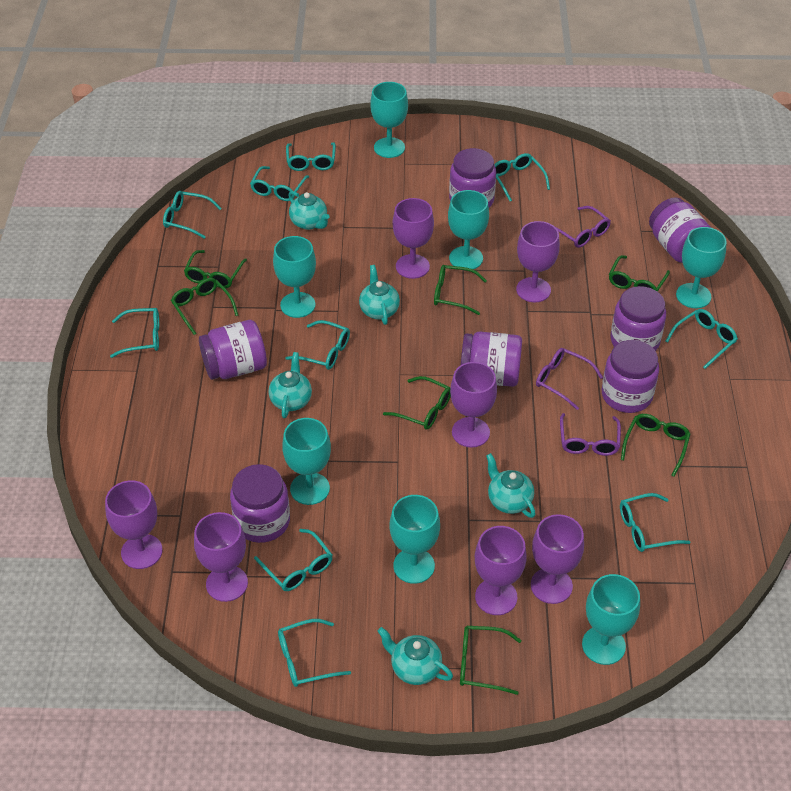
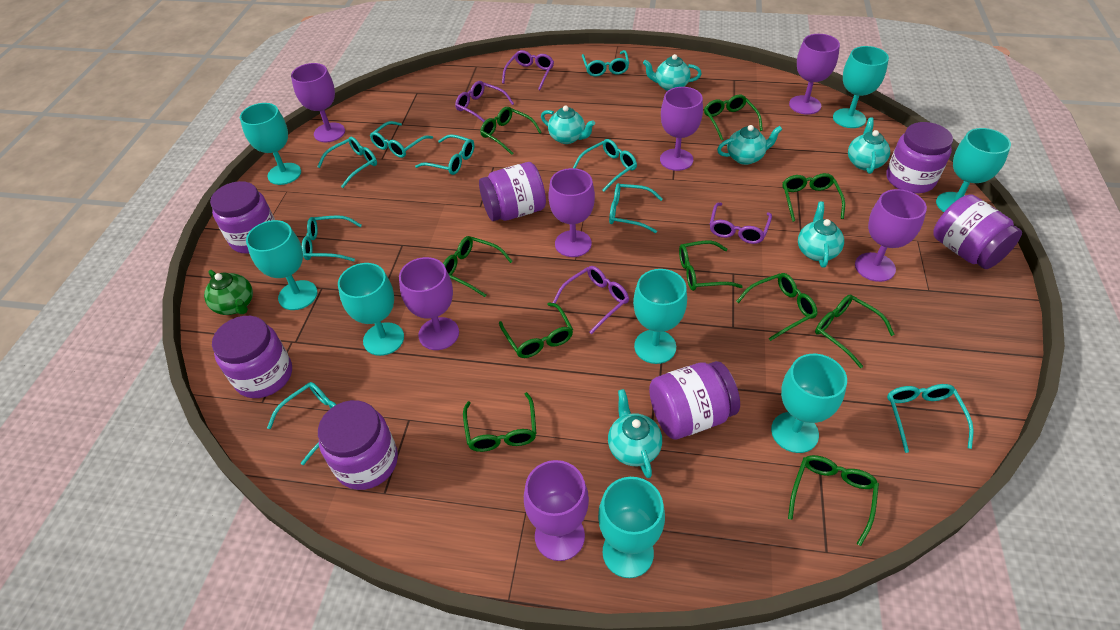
green glasses: [171,278,238,335] [184,250,247,288] [383,376,451,430] [434,265,487,315] [460,626,521,695] [609,255,670,291] [621,414,690,477] = 7 -> [443,236,513,297] [463,392,536,452] [480,107,542,155] [499,303,573,358] [679,241,743,291] [704,94,763,140] [736,273,817,341] [782,173,845,222] [788,455,879,546] [815,295,895,368] = 10
green teapot: none = 0 -> [204,270,253,315] = 1
purple glasses: [536,348,603,410] [556,206,611,248] [560,413,621,456] = 3 -> [455,81,514,123] [502,50,554,90] [553,266,629,334] [710,203,772,244] = 4
turquoise glasses: [110,308,159,358] [163,191,222,239] [250,166,309,201] [254,529,332,591] [278,619,351,687] [286,143,336,171] [286,320,350,370] [494,153,550,202] [620,493,690,552] [666,309,738,369] = 10 -> [267,382,337,465] [302,215,362,261] [317,137,377,188] [370,121,433,158] [415,134,474,175] [573,139,637,192] [582,50,629,77] [609,183,663,233] [887,384,974,453] = 9
turquoise goblet: [273,236,316,318] [282,418,331,505] [370,82,408,158] [390,495,440,584] [448,190,489,269] [582,574,640,665] [676,227,727,308] = 7 -> [240,103,301,185] [246,220,318,310] [338,263,404,356] [598,477,665,578] [633,269,687,364] [771,354,847,453] [833,46,889,128] [936,128,1011,212] = 8
turquoise teapot: [269,352,312,418] [288,191,330,230] [359,265,400,325] [377,627,453,685] [486,453,536,518] = 5 -> [541,106,595,144] [608,389,662,478] [643,54,702,91] [717,125,783,165] [798,202,844,268] [848,118,890,174] = 6

